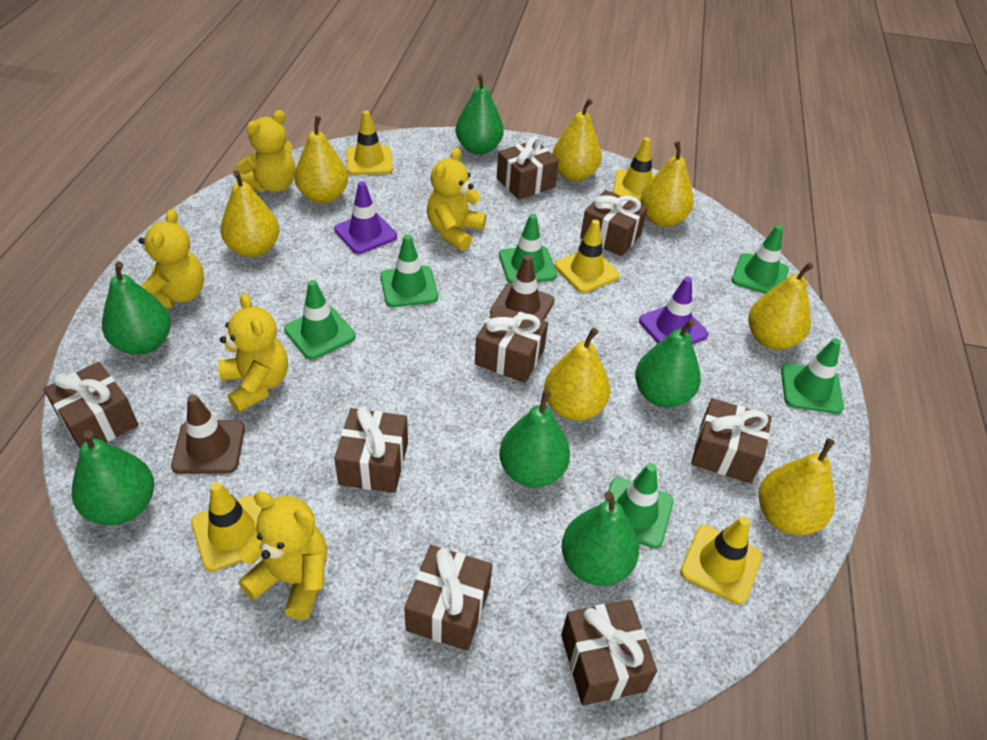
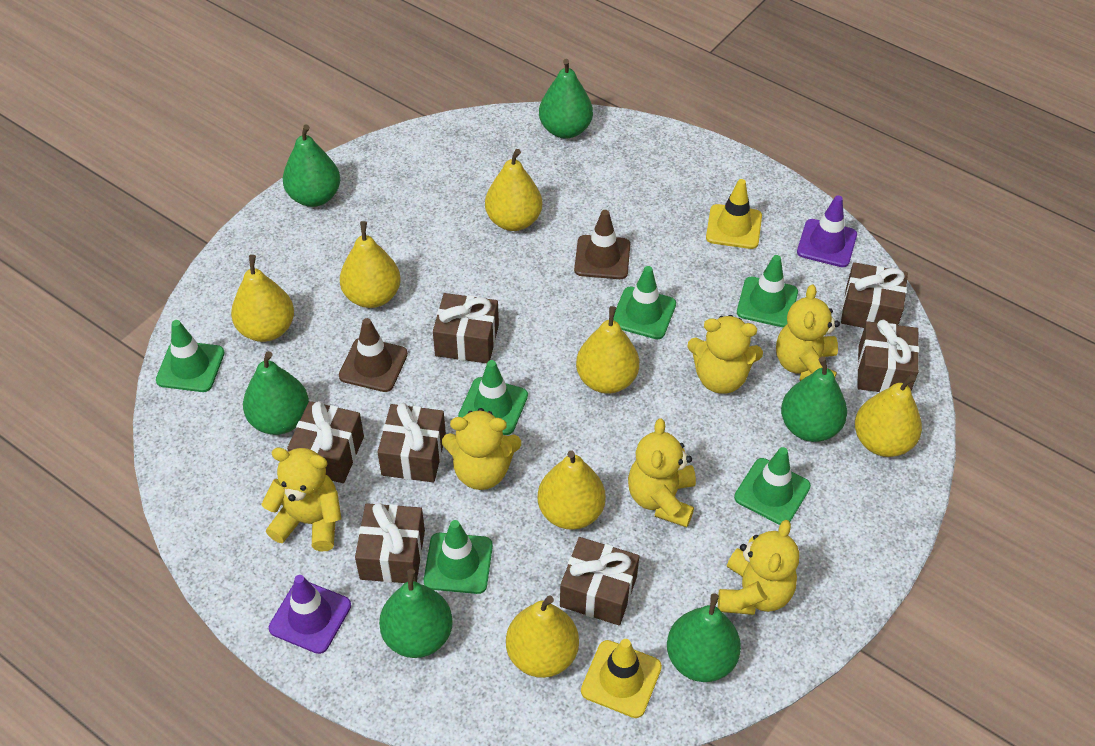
brown gift: [43,362,138,448] [334,406,408,493] [404,545,492,651] [475,305,548,383] [497,136,559,200] [561,600,657,705] [580,190,648,256] [691,398,772,483] = 8 -> [287,401,364,483] [355,503,425,583] [378,403,446,482] [433,293,499,363] [560,537,639,625] [841,262,908,328] [857,320,919,392] = 7
yellow teddy bear: [139,209,204,308] [218,293,288,413] [236,110,296,192] [238,491,327,620] [427,148,486,251] = 5 -> [261,448,341,551] [442,408,521,490] [628,418,696,527] [687,315,763,394] [718,520,799,615] [776,285,840,381] = 6
yellow traffic cone: [191,482,262,572] [346,110,393,175] [555,220,620,293] [613,137,655,201] [680,516,762,604] = 5 -> [581,639,662,718] [706,179,762,249] = 2

